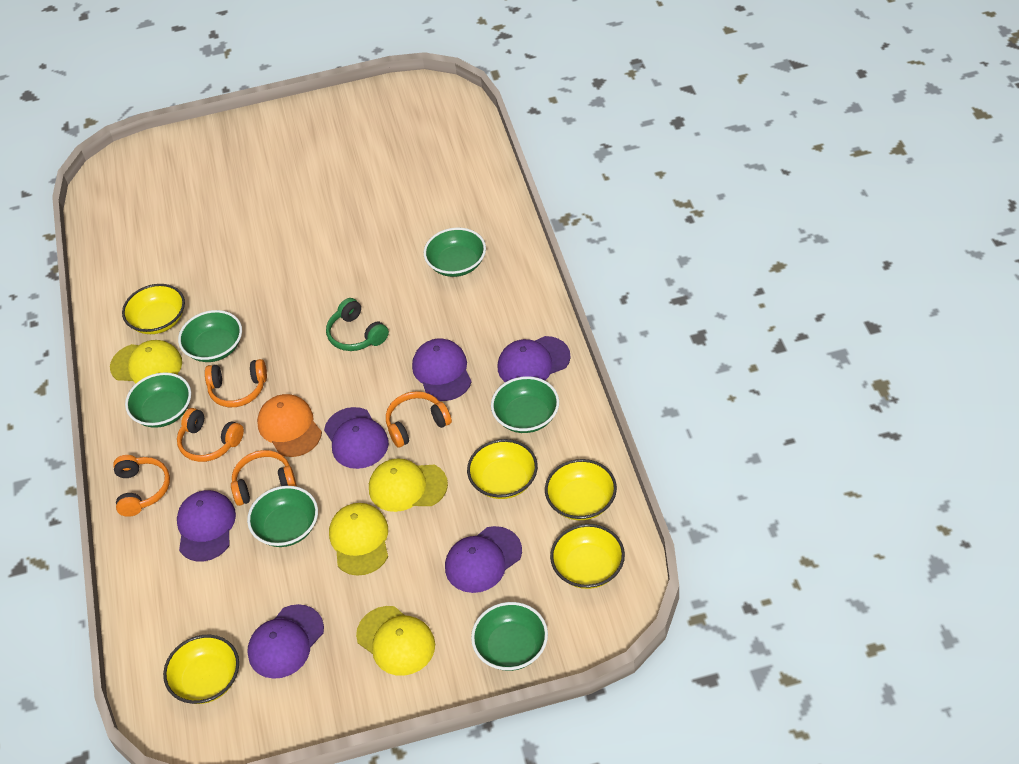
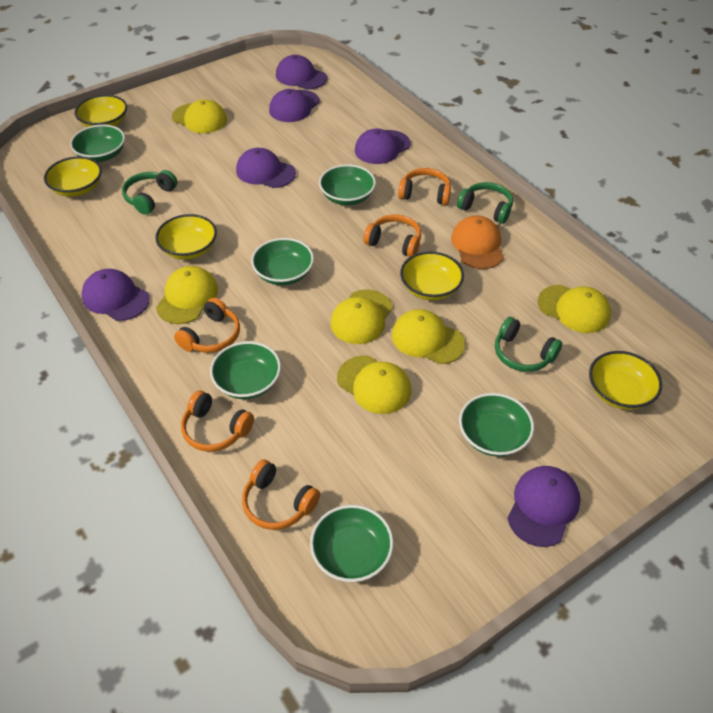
green headphones: [326,298,389,351] = 1 -> [122,170,178,215] [457,182,513,224] [495,317,562,372] = 3
yellow cap: [110,340,182,383] [329,503,388,576] [356,606,435,676] [369,458,448,512] = 4 -> [156,266,218,324] [172,99,227,133] [330,289,393,344] [337,356,411,414] [392,309,465,364] [538,285,611,333] = 6

